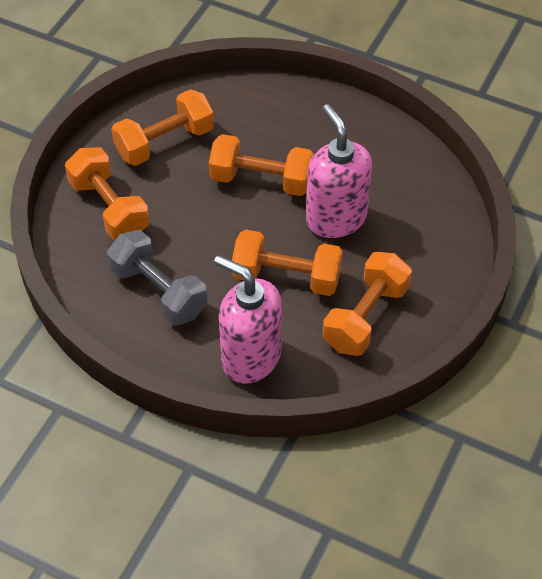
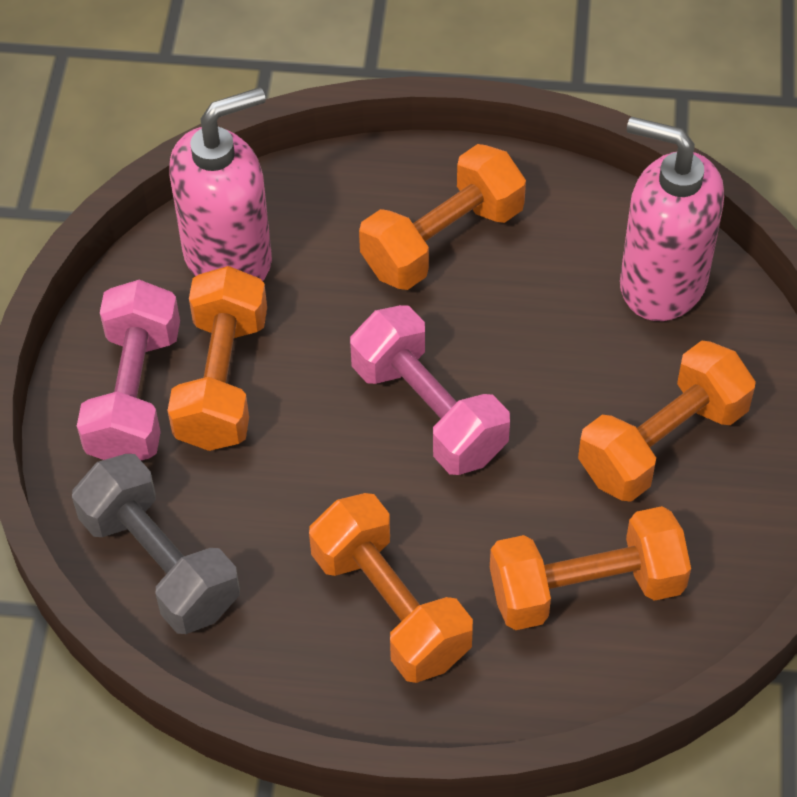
pink dumbbell: none = 0 -> [77,280,180,460] [350,305,510,475] = 2

